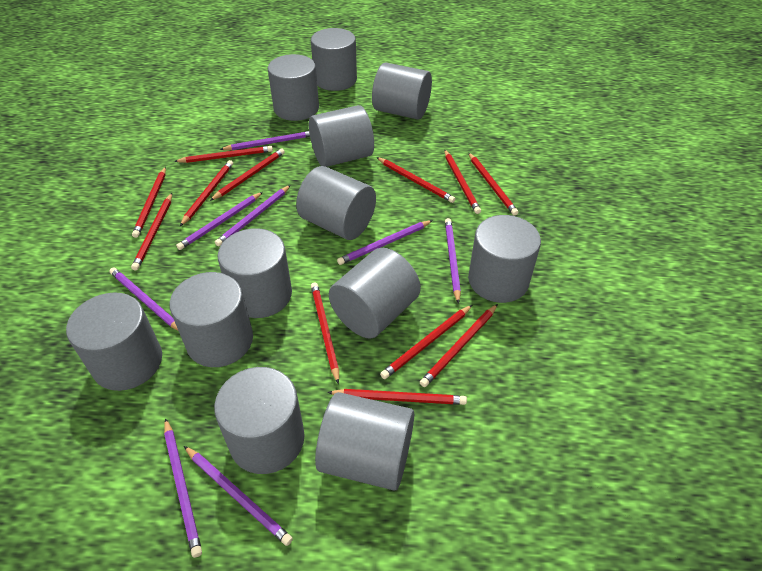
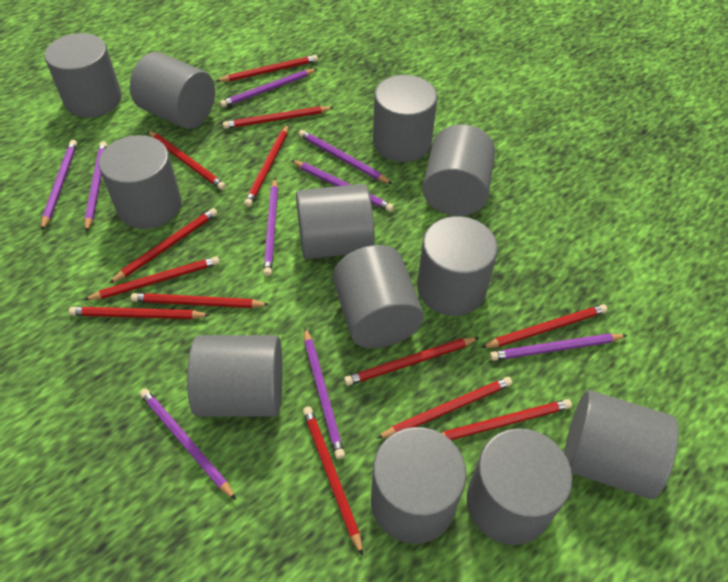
purple pencil: [109,267,178,330] [164,418,202,558] [176,192,263,250] [184,446,293,546] [215,185,291,246] [220,131,310,150] [337,220,433,265] [445,218,461,304] = 8 -> [41,140,77,230] [84,141,107,232] [140,388,236,500] [220,69,317,107] [263,178,278,276] [291,160,394,212] [299,130,392,184] [304,328,345,459] [490,333,627,361] = 9
red pencil: [131,193,172,271] [132,167,166,238] [174,146,273,163] [180,160,233,226] [210,148,285,201] [311,282,339,384] [327,389,467,405] [376,157,455,203] [380,305,472,379] [420,304,498,387] [444,149,481,214] [469,153,518,216] = 12 -> [69,307,209,319] [84,256,220,300] [109,208,217,283] [131,293,270,308] [147,130,226,190] [217,55,318,82] [223,106,334,129] [244,125,288,207] [303,406,363,556] [344,337,479,386] [377,377,512,439] [442,399,572,440] [481,304,608,348] = 13

